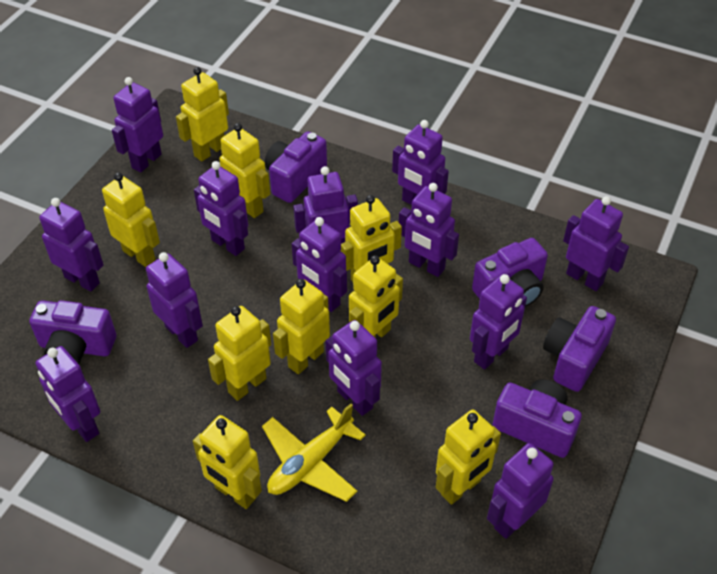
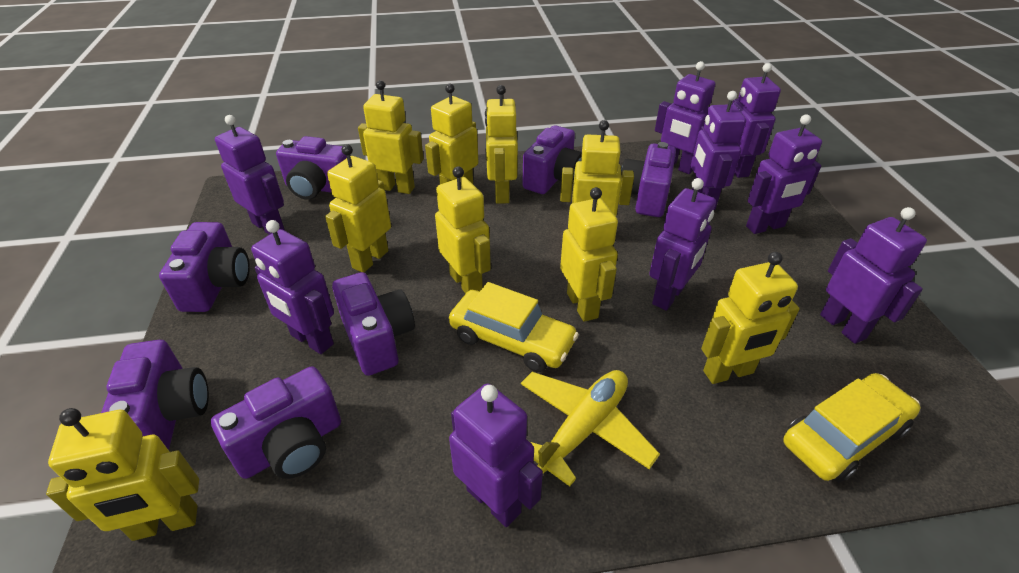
purple camera: [29,300,116,364] [265,131,327,203] [472,238,548,307] [493,379,582,458] [543,306,616,392] = 5 -> [101,340,209,450] [159,222,250,312] [211,366,341,479] [276,136,351,200] [332,272,415,376] [522,125,582,194] [621,142,676,217] = 7
purple robot: [36,346,100,442] [39,198,104,292] [112,77,163,173] [146,252,203,348] [194,161,248,256] [292,217,347,312] [293,166,358,244] [326,320,382,416] [392,120,449,205] [399,183,459,277] [470,274,527,370] [487,443,554,539] [563,196,629,291] = 13 -> [215,115,285,235] [251,220,334,354] [449,383,543,527] [649,178,716,311] [655,61,715,174] [691,91,746,210] [732,63,781,178] [746,114,822,234] [820,207,927,344] = 9
yellow car: none = 0 -> [449,282,579,372] [783,373,920,483] = 2

